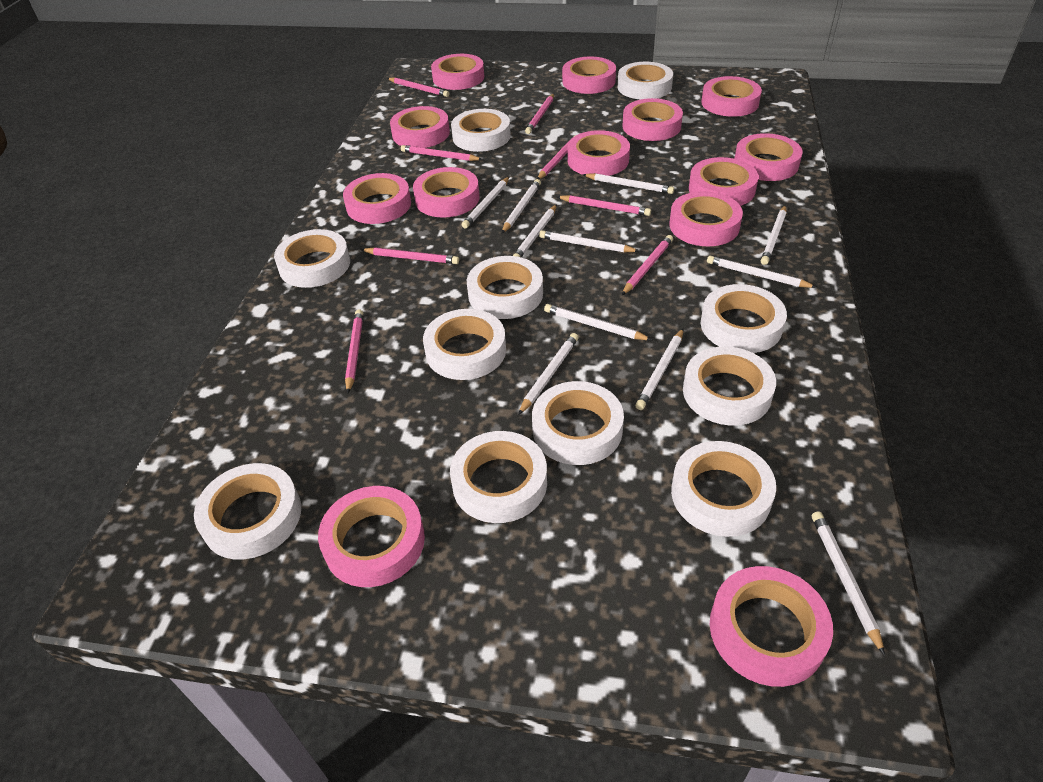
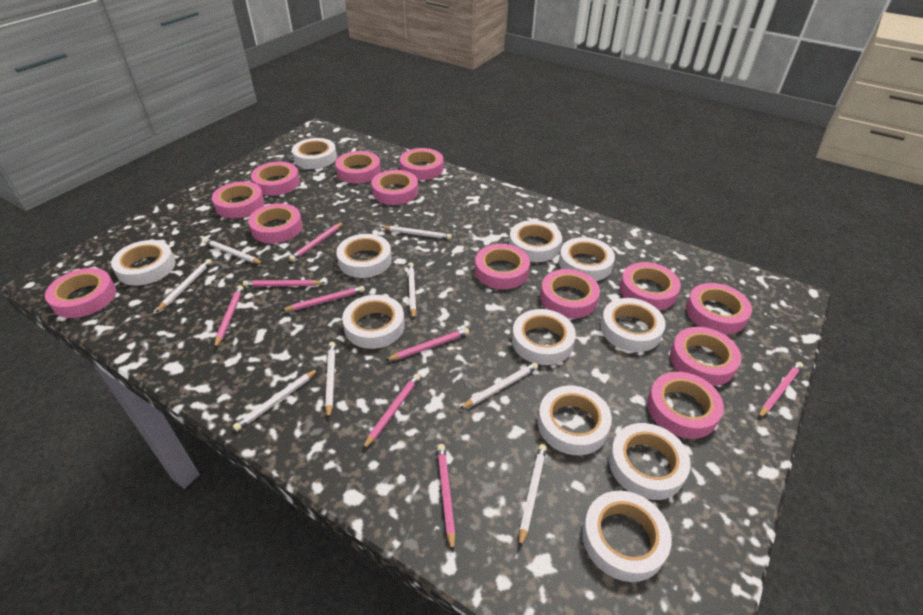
white pencil: [462,176,510,228] [502,179,541,233] [513,204,557,258] [518,333,579,415] [539,230,639,252] [544,304,652,340] [583,173,674,194] [635,329,683,410] [707,255,817,288] [761,205,786,265] [812,511,885,656] = 11 -> [155,259,212,313] [204,238,263,264] [233,369,318,431] [325,342,336,420] [381,226,452,239] [408,262,416,320] [460,362,538,409] [519,444,547,548] = 8

